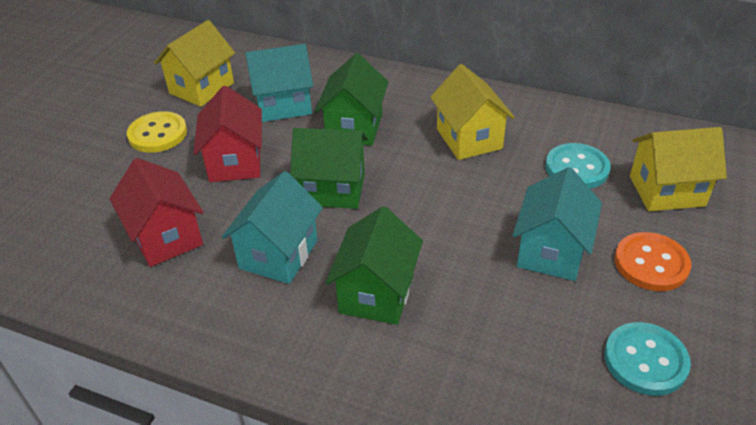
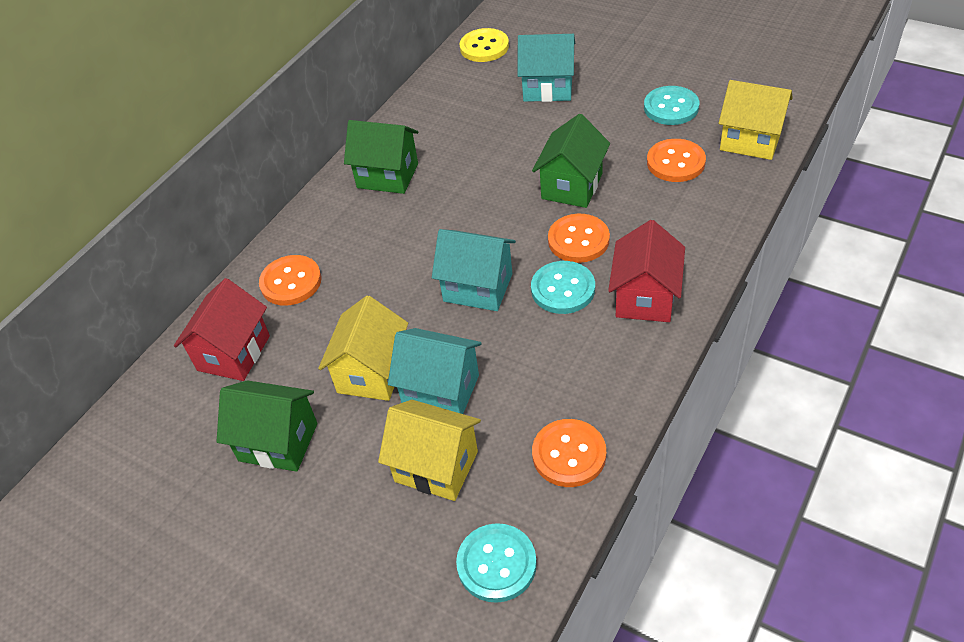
orange button: [615,232,691,291] = 1 -> [259,255,321,306] [532,419,606,487] [548,214,610,263] [647,139,706,182] = 4
turquoise button: [545,143,611,189] [604,322,691,396] = 2 -> [456,523,537,603] [531,261,595,314] [644,86,699,125] = 3

